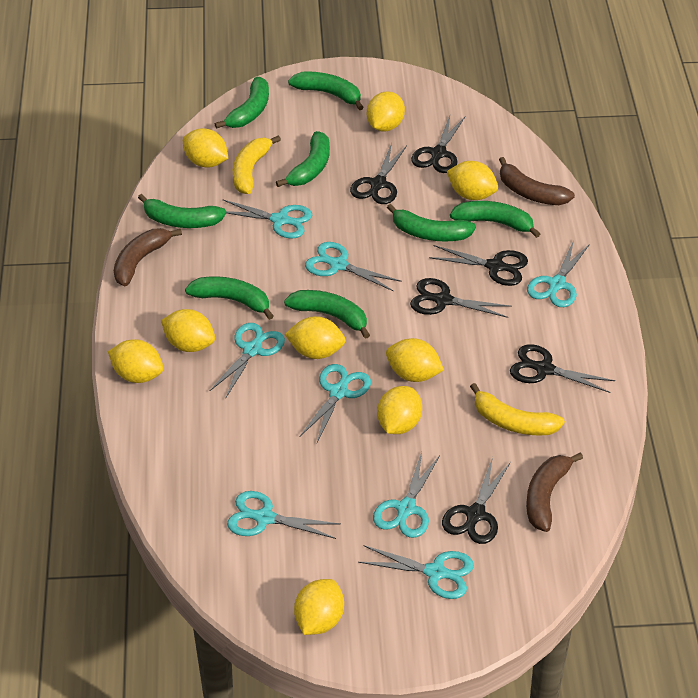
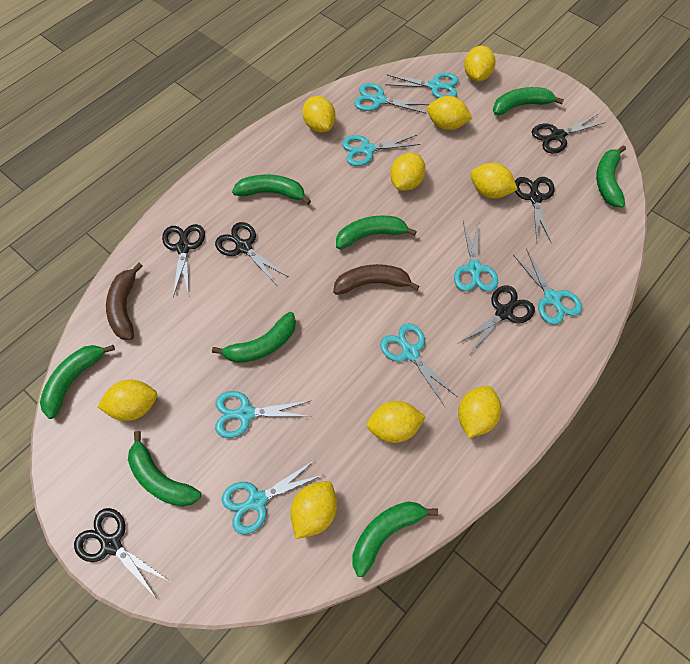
brown banana: [114,228,182,286] [499,157,575,205] [526,452,583,532] = 3 -> [106,263,143,340] [333,264,420,295] = 2
yellow banana: [233,135,281,194] [470,383,565,436] = 2 -> none = 0

